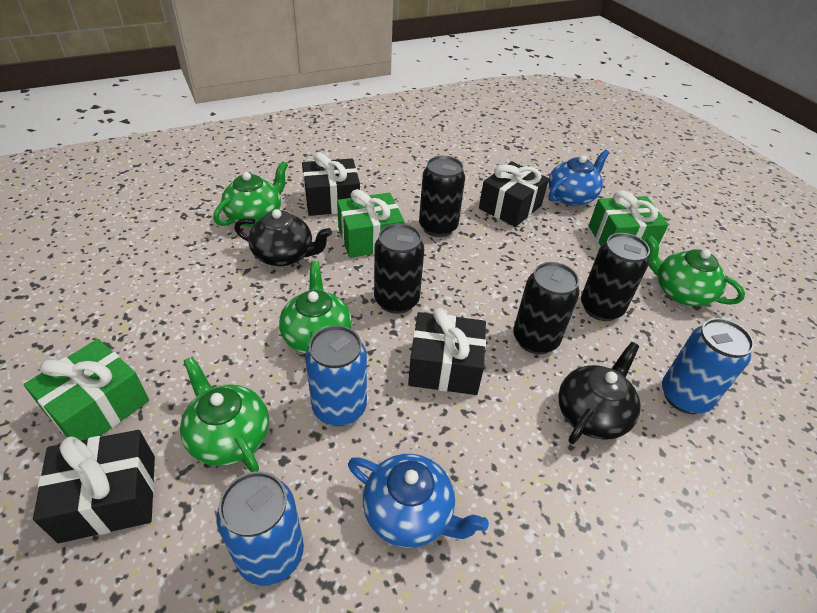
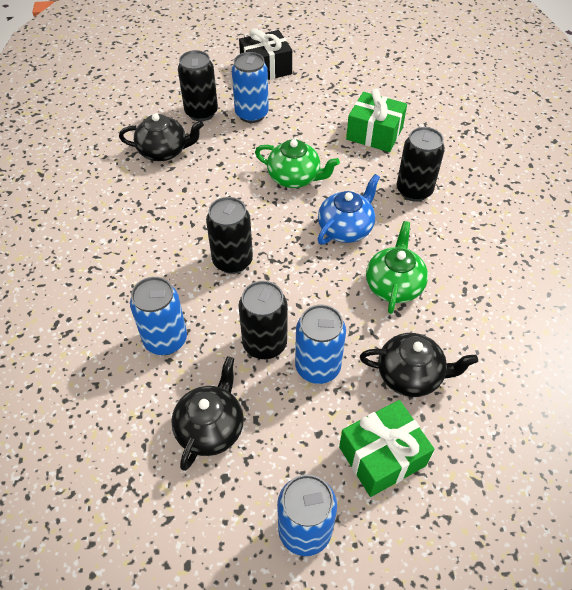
black gift: [33,430,155,543] [302,153,360,216] [408,308,486,395] [479,161,549,227] = 4 -> [239,28,292,80] = 1
black teapot: [234,209,332,266] [558,342,641,444] = 2 -> [119,113,204,161] [171,356,244,471] [360,333,478,397] = 3
blue can: [217,471,304,586] [305,325,367,426] [662,318,754,414] = 3 -> [130,277,187,355] [232,52,269,123] [277,474,337,556] [295,305,346,384] = 4
blue teapot: [348,454,489,548] [548,150,610,206] = 2 -> [318,174,380,245] = 1
green gift: [24,339,149,440] [337,189,404,258] [589,190,669,246] = 3 -> [339,400,434,497] [346,89,407,152] = 2
green teapot: [180,357,269,472] [213,161,288,227] [279,261,352,354] [645,235,745,306] = 4 -> [255,139,340,188] [366,221,428,314] = 2

